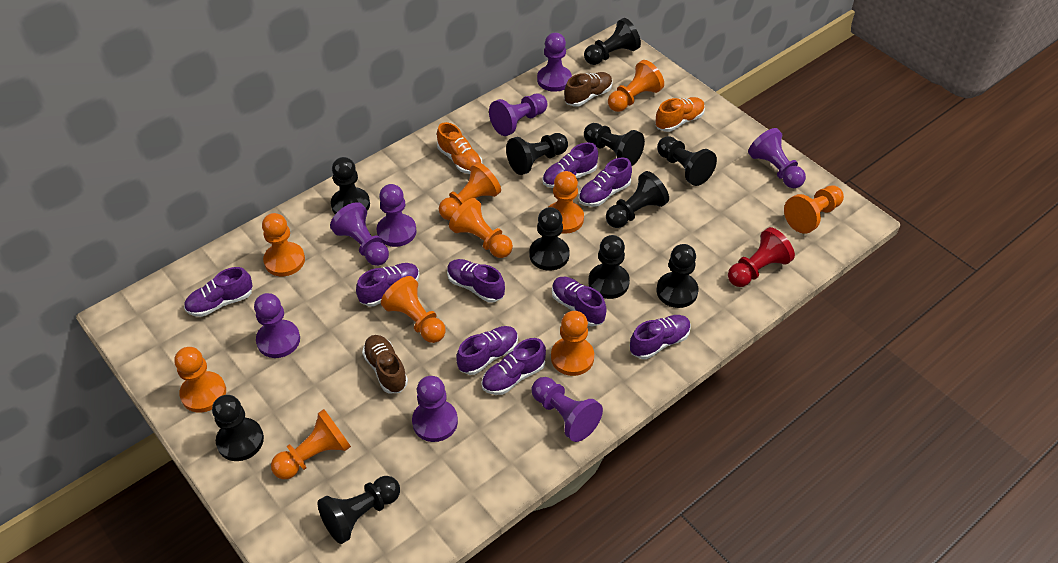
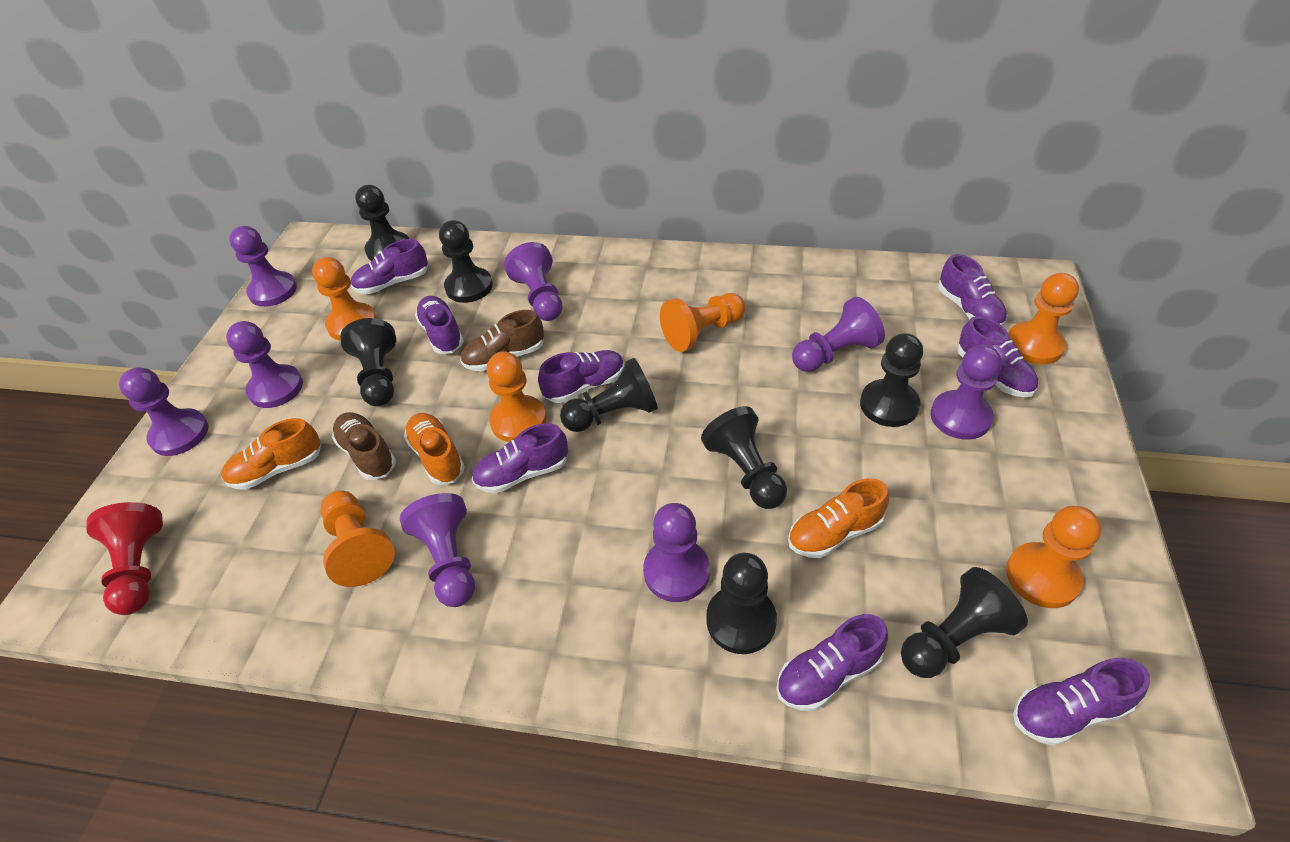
black pawn: [212,395,264,461] [318,476,400,544] [331,157,370,214] [506,133,568,175] [529,207,570,271] [584,18,641,65] [584,123,645,166] [588,235,630,299] [606,171,669,228] [656,244,698,308] [657,136,717,186] = 11 -> [340,318,396,406] [355,185,409,261] [439,220,493,303] [560,358,658,432] [701,406,787,509] [706,553,777,654] [860,333,923,427] [901,567,1028,678] = 8
orange pawn: [174,347,226,413] [262,213,305,276] [271,409,351,479] [381,276,446,343] [439,162,501,220] [449,198,513,258] [549,171,584,234] [551,311,594,376] [608,60,664,112] [784,185,844,233] = 10 -> [312,257,377,341] [320,490,395,587] [487,352,546,442] [660,293,745,352] [1006,506,1102,608] [1008,273,1079,365] = 6
orange shoe: [437,122,482,174] [655,97,705,132] = 2 -> [221,418,321,490] [404,413,465,485] [788,478,889,558] = 3
purple shoe: [184,267,252,317] [356,263,420,307] [447,259,505,302] [456,326,518,375] [481,338,546,395] [542,143,598,188] [552,277,607,326] [579,157,632,207] [630,315,691,359] = 9 -> [351,239,428,294] [415,296,464,354] [472,423,568,493] [538,350,624,403] [776,614,888,711] [938,254,1007,326] [957,316,1038,397] [1013,658,1150,746] = 8

